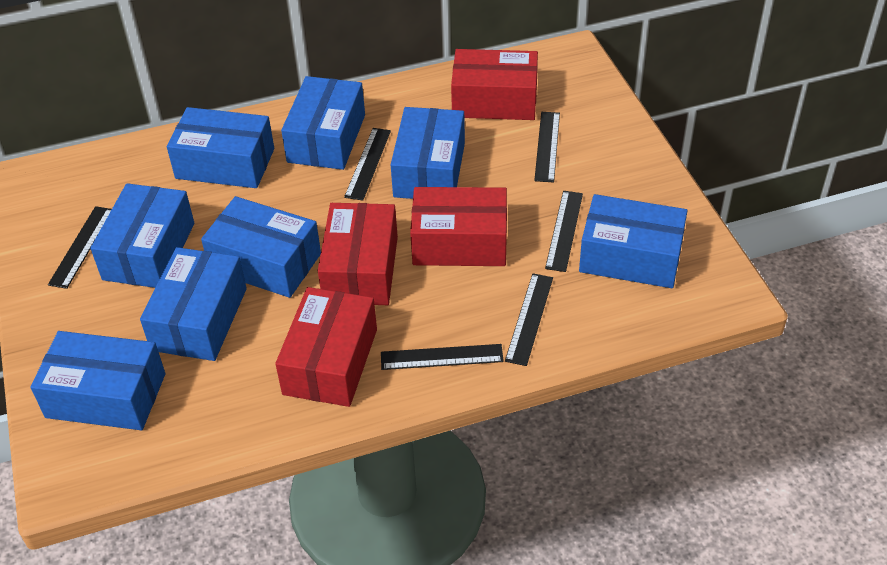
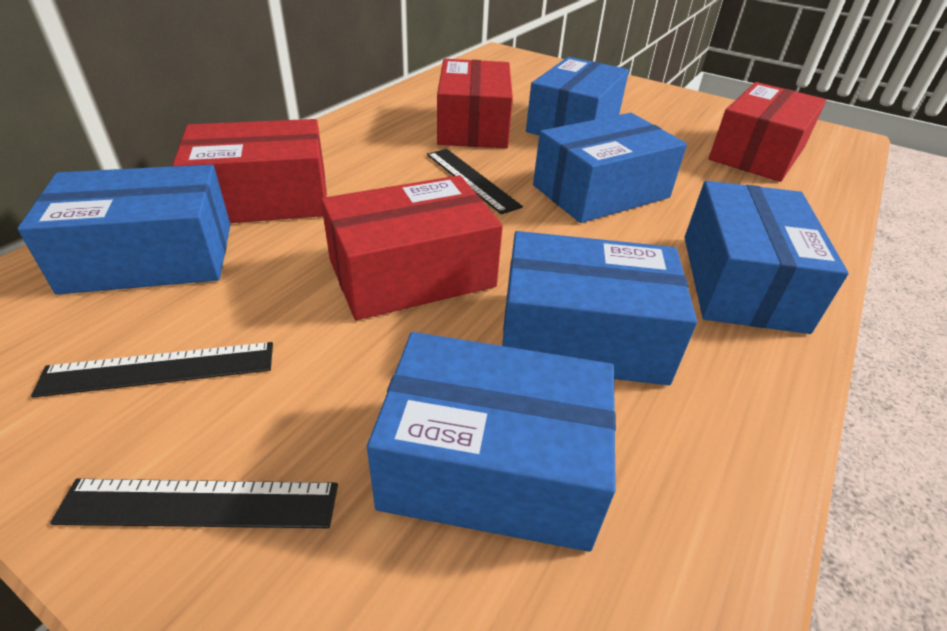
black ruler: [48,206,112,289] [344,128,391,201] [381,344,504,370] [505,274,553,366] [534,112,560,183] [545,191,583,272] = 6 -> [31,342,273,398] [50,479,338,528] [427,149,523,214] = 3
blue box: [30,331,165,430] [91,183,194,288] [140,247,247,361] [167,107,274,188] [201,196,321,298] [281,76,365,170] [391,107,465,199] [579,194,687,288] = 8 -> [17,164,230,295] [367,332,616,552] [502,231,697,385] [526,57,629,135] [533,113,687,223] [684,181,849,334] = 6

